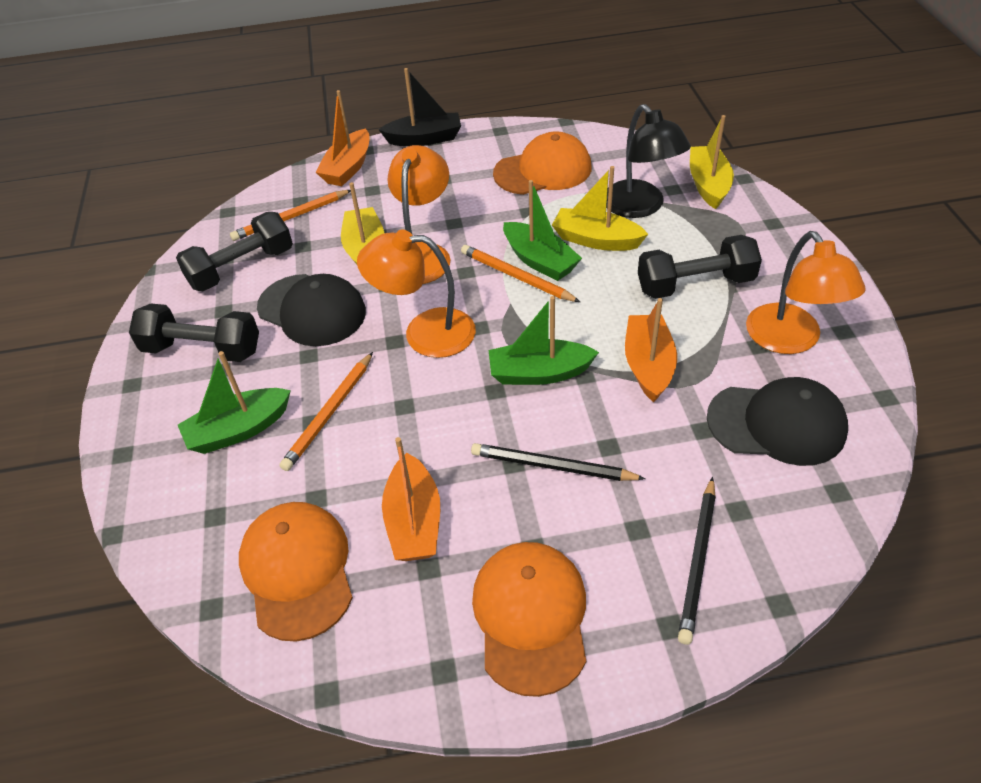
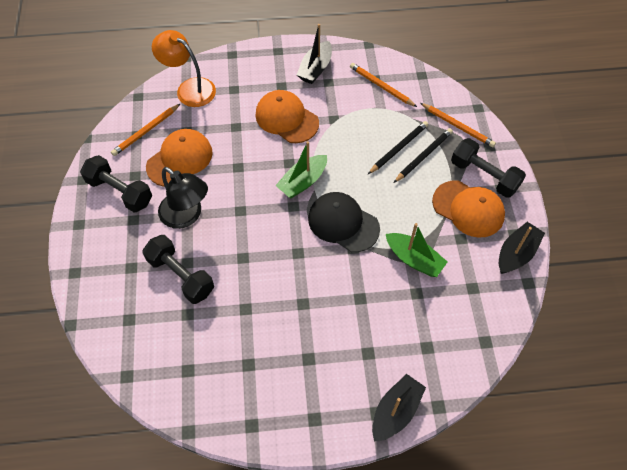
black boat: [379,68,461,146] = 1 -> [297,24,332,84] [372,374,426,441] [499,222,545,274] = 3
black cap: [257,274,366,346] [707,377,848,466] = 2 -> [308,192,380,252] = 1
green boat: [178,351,291,454] [489,296,599,385] [503,180,582,281] = 3 -> [275,141,327,198] [386,223,447,277] = 2
orange boat: [316,90,370,186] [382,437,440,561] [625,298,677,402] = 3 -> none = 0
orange lamp: [357,230,476,358] [387,145,451,284] [746,231,866,354] = 3 -> [152,30,216,107] = 1
yellow boat: [341,182,384,264] [552,166,648,251] [690,115,734,209] = 3 -> none = 0

